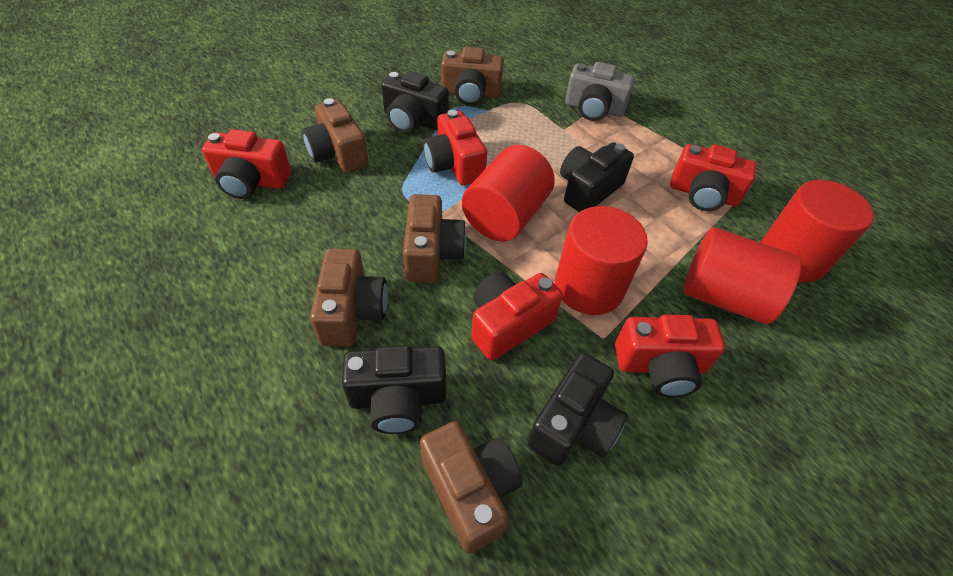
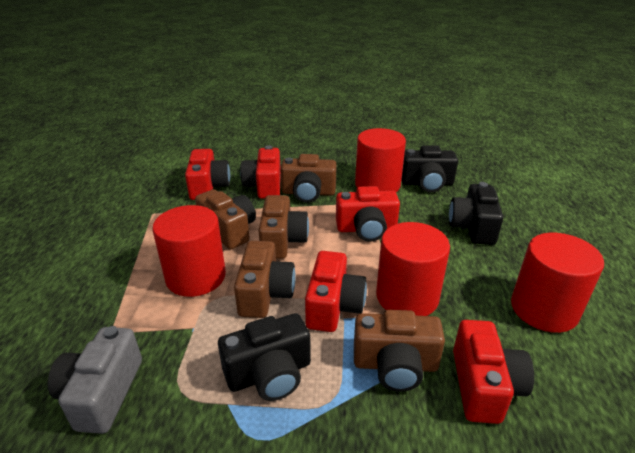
black camera: [342,345,446,434] [381,71,449,133] [527,352,628,466] [560,142,634,212] = 4 -> [218,313,311,401] [401,145,458,192] [449,182,503,245] = 3

